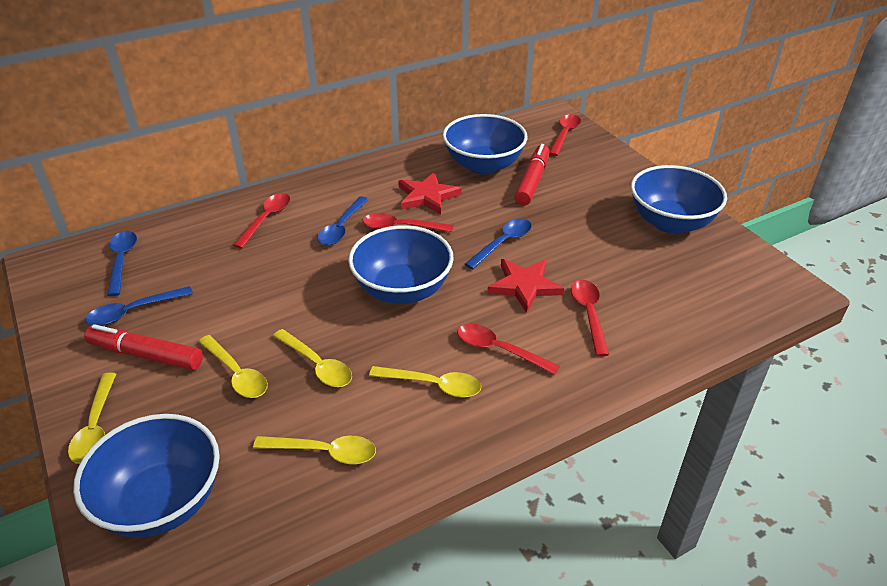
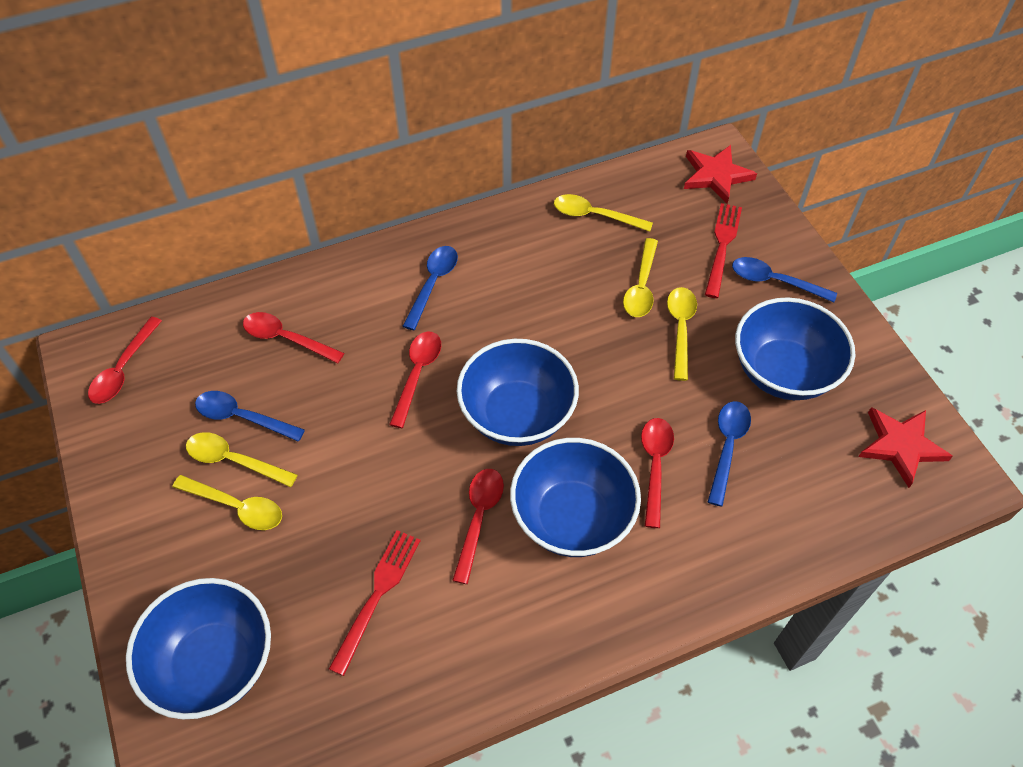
red fork: none = 0 -> [329,530,421,676] [705,203,742,298] = 2
red marker: [84,324,203,370] [514,144,550,206] = 2 -> none = 0

